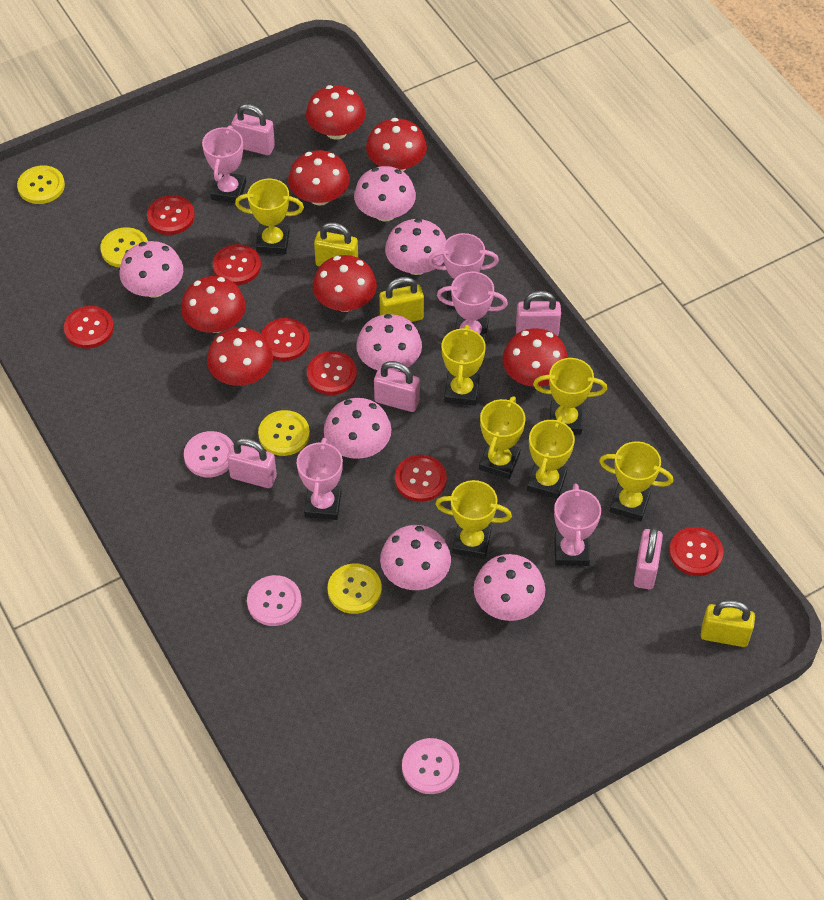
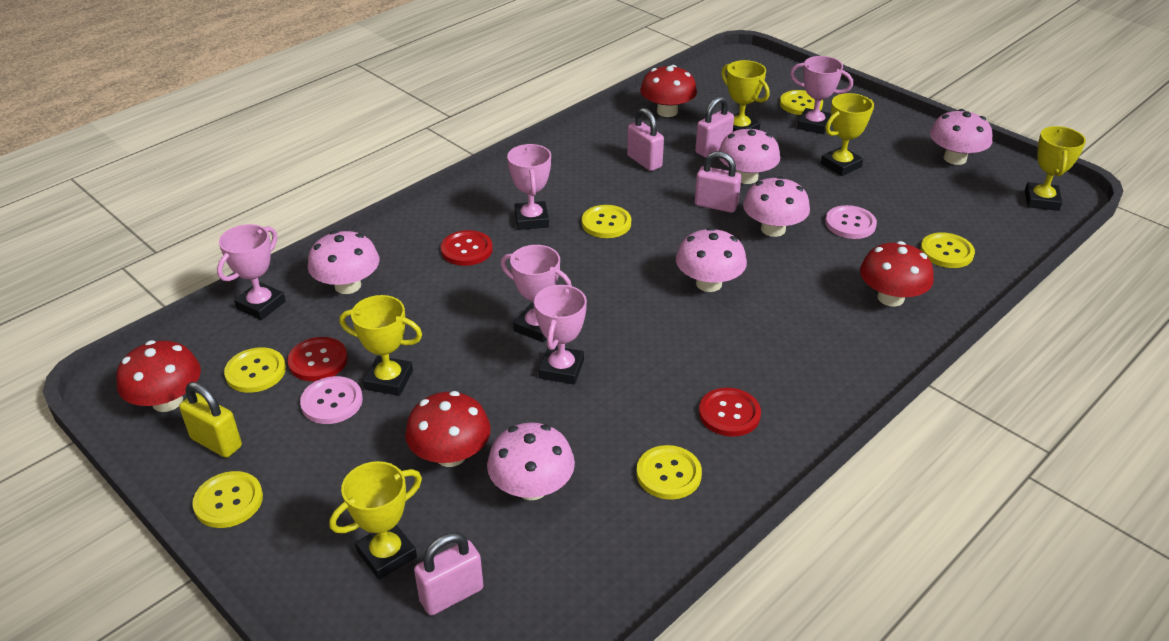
pink button: [184,431,233,477] [247,575,302,626] [402,738,459,794] = 3 -> [300,376,363,424] [825,205,877,239] = 2
pink mushroom: [120,241,183,298] [324,398,391,459] [354,166,416,222] [356,314,422,371] [380,525,451,590] [385,218,446,275] [474,554,545,621] = 7 -> [308,231,379,294] [487,423,575,500] [676,227,747,292] [719,127,780,184] [743,176,810,237] [930,109,992,165] = 6
pink padlock: [227,438,277,488] [231,104,275,155] [374,361,420,412] [516,291,561,336] [634,526,663,590] = 5 -> [414,533,484,615] [627,108,664,171] [695,96,734,158] [695,151,741,213] = 4
red button: [64,306,114,348] [147,195,195,235] [213,244,261,285] [261,318,310,361] [307,351,357,395] [395,455,447,502] [669,527,724,576] = 7 -> [287,337,348,381] [441,230,493,266] [699,388,761,437] = 3
red mushroom: [181,276,246,333] [207,327,273,386] [288,150,350,206] [306,85,366,140] [313,255,377,312] [366,118,427,171] [503,328,568,387] = 7 -> [116,340,201,412] [405,391,491,467] [640,65,697,117] [860,241,934,306] = 4
yellow button: [17,165,65,204] [100,227,148,268] [258,410,310,456] [328,563,382,614] = 4 -> [192,471,263,528] [224,347,286,393] [582,205,631,238] [636,445,702,500] [780,90,823,115] [921,233,975,268] = 6
yellow padlock: [314,222,358,267] [379,277,424,322] [701,600,755,647] = 3 -> [179,382,242,458] = 1
yellow trophy: [235,179,304,254] [435,480,512,559] [442,325,486,406] [479,396,525,479] [527,416,575,499] [533,358,607,435] [599,441,673,521] = 7 -> [329,461,422,580] [339,295,422,396] [721,60,770,131] [821,93,874,176] [1025,126,1086,211] = 5

